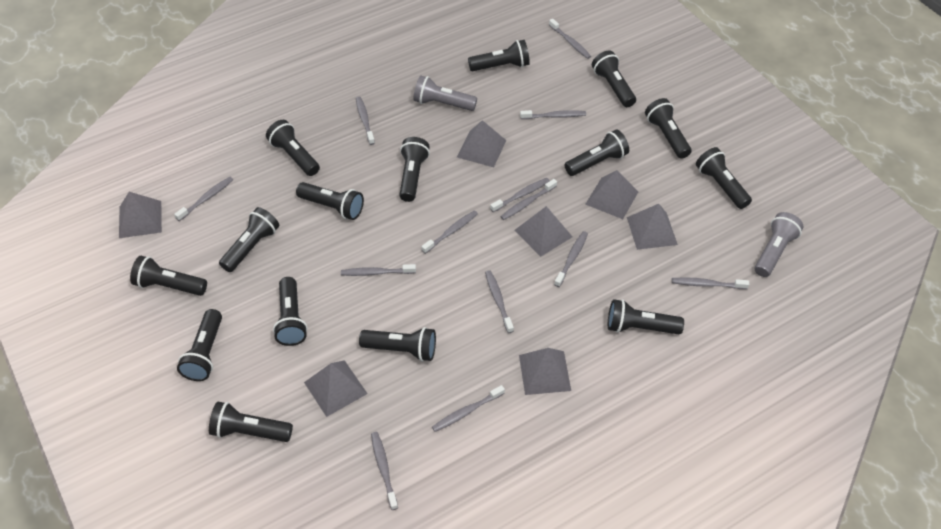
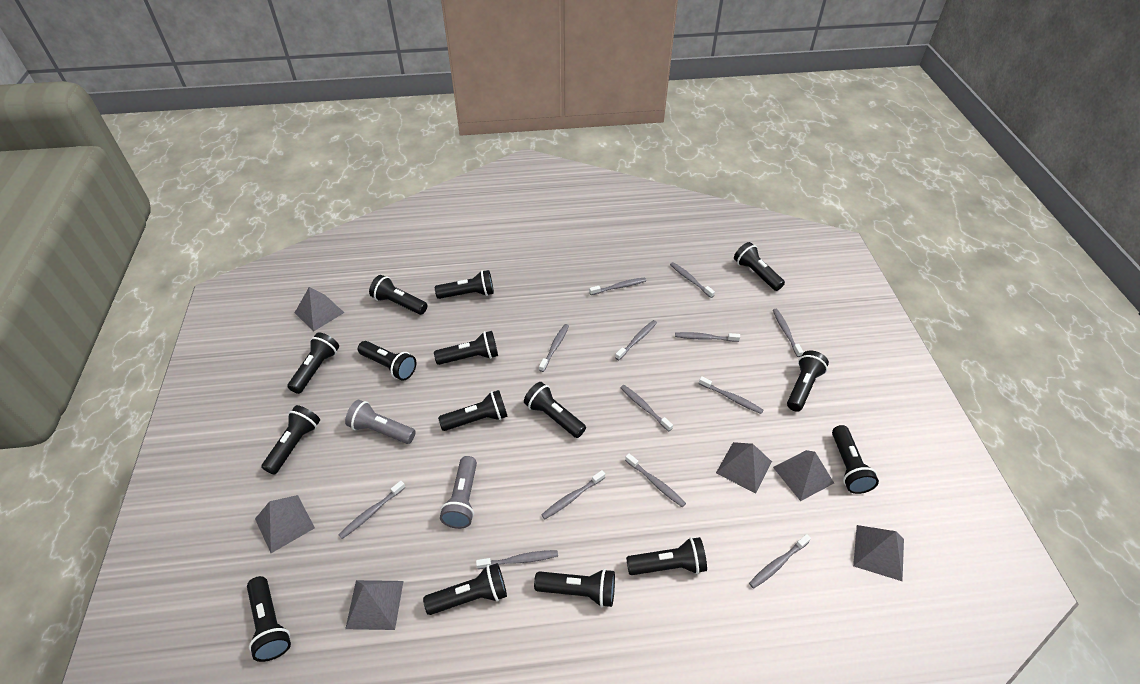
grey pyramid: [119,192,162,238] [304,360,367,417] [457,120,506,167] [514,206,573,257] [519,348,571,395] [585,170,638,219] [627,203,678,250] = 7 -> [255,495,315,553] [295,287,344,331] [345,580,404,630] [716,442,772,494] [773,450,834,501] [853,525,904,581] = 6

